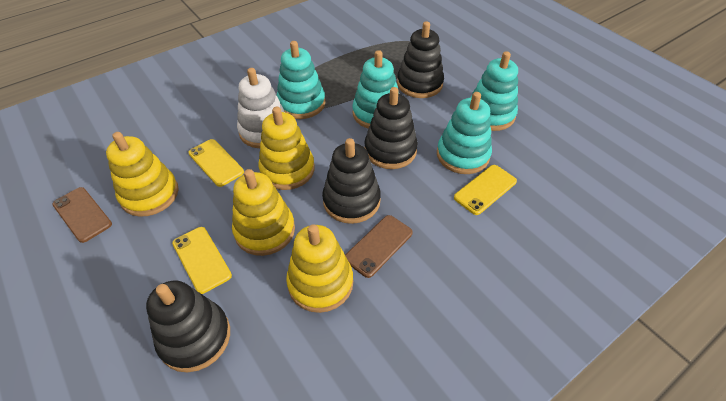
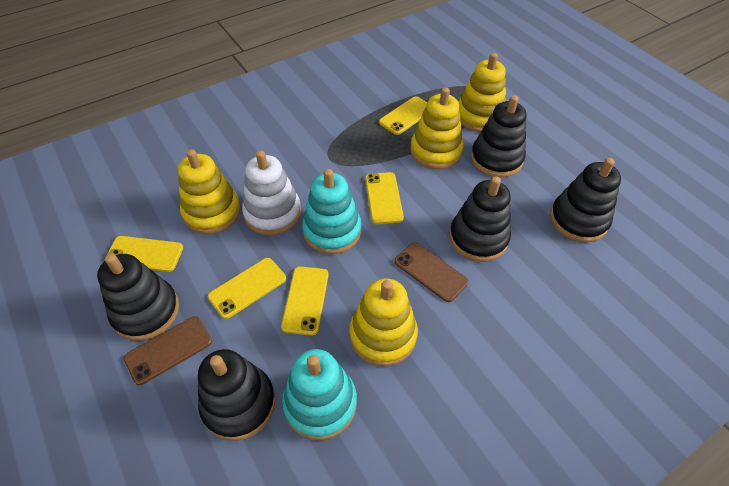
black stacking toy: [146,280,230,372] [322,138,381,224] [365,87,418,169] [397,21,444,98] = 4 -> [97,254,179,341] [198,349,276,441] [449,176,511,262] [471,95,526,177] [550,158,621,243] = 5
turquoise stacking toy: [277,41,326,119] [352,50,399,129] [437,92,492,174] [470,51,518,131] = 4 -> [282,349,357,440] [302,169,361,254] = 2
yellow phone: [172,227,232,294] [188,139,244,187] [454,165,517,215] = 3 -> [106,236,183,272] [208,258,286,319] [281,266,329,336] [365,172,404,224] [379,96,427,135] = 5

